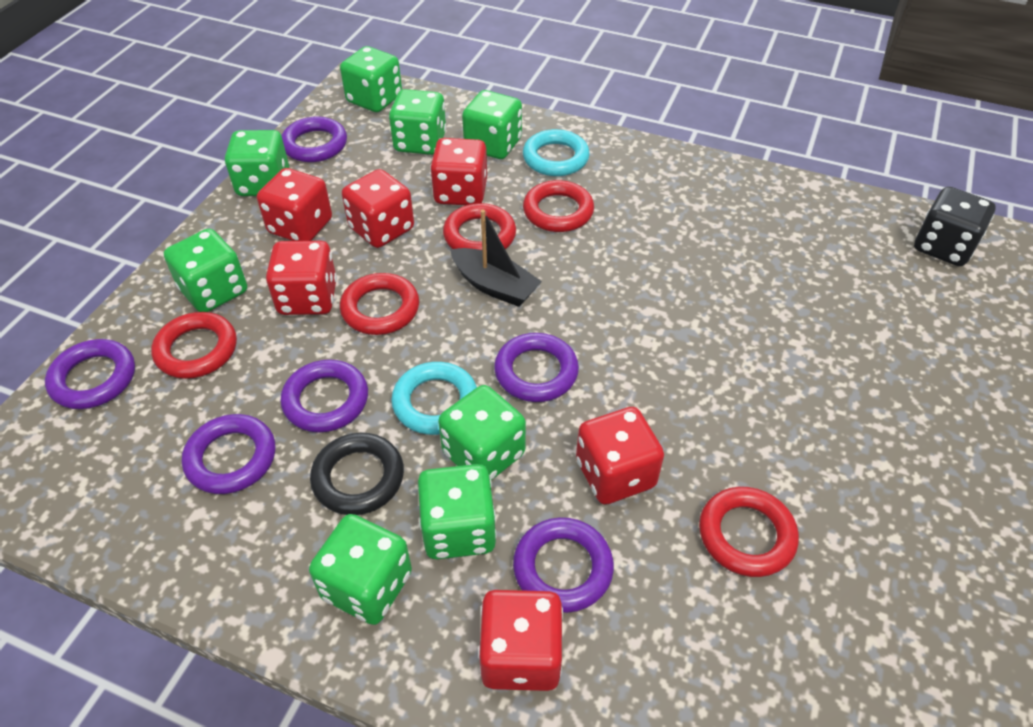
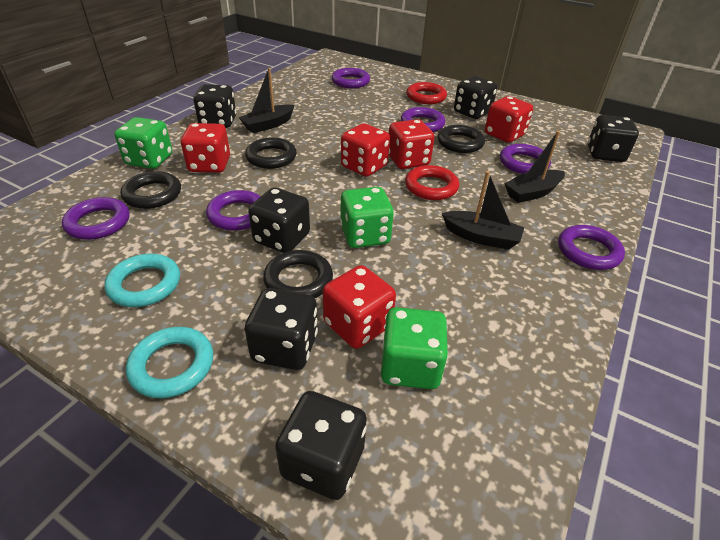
black boat: [450,209,542,307] = 1 -> [239,68,294,133] [442,171,524,250] [504,131,565,203] = 3
black dice: [914,187,996,266] = 1 -> [193,84,236,128] [245,288,318,370] [248,187,310,253] [275,391,367,500] [454,76,498,119] [588,115,639,162] = 6
black ring: [310,432,404,515] = 1 -> [120,171,181,209] [245,137,297,169] [263,250,333,298] [437,125,485,153] = 4
green dice: [164,229,247,312] [225,130,289,196] [309,514,412,625] [340,46,402,112] [389,89,446,155] [418,464,496,559] [438,385,526,480] [462,90,522,159] = 8 -> [114,117,172,169] [340,187,394,248] [381,307,448,389] = 3
red dice: [257,168,332,241] [266,241,337,315] [342,169,414,248] [430,138,487,205] [478,590,563,691] [576,407,664,505] = 6 -> [181,123,230,173] [323,265,396,349] [341,123,390,177] [389,119,435,169] [485,96,533,143] = 5
red ring: [151,312,237,379] [340,273,419,335] [443,203,516,250] [523,180,594,232] [699,487,799,577] = 5 -> [405,165,459,200] [406,82,447,104] = 2

